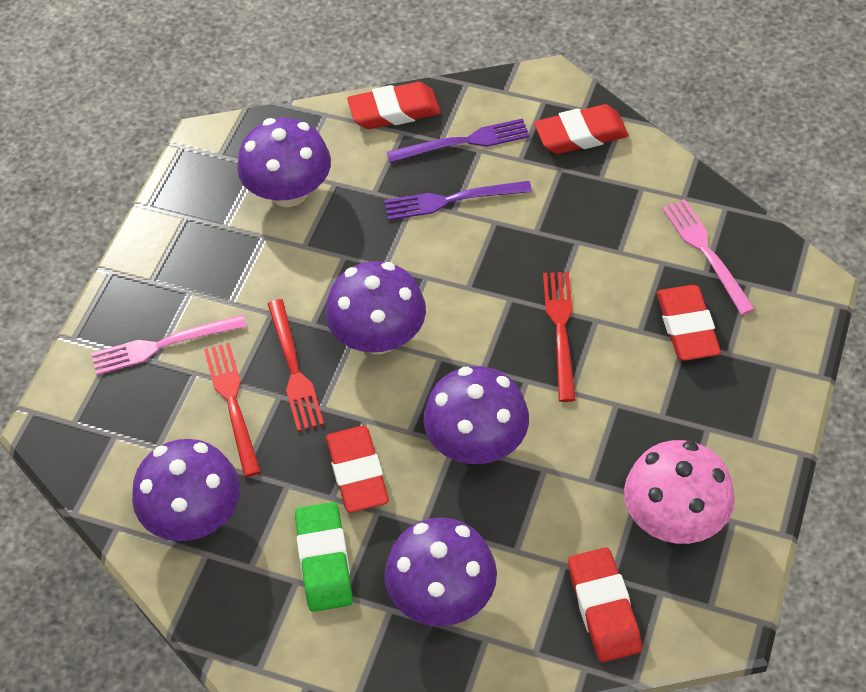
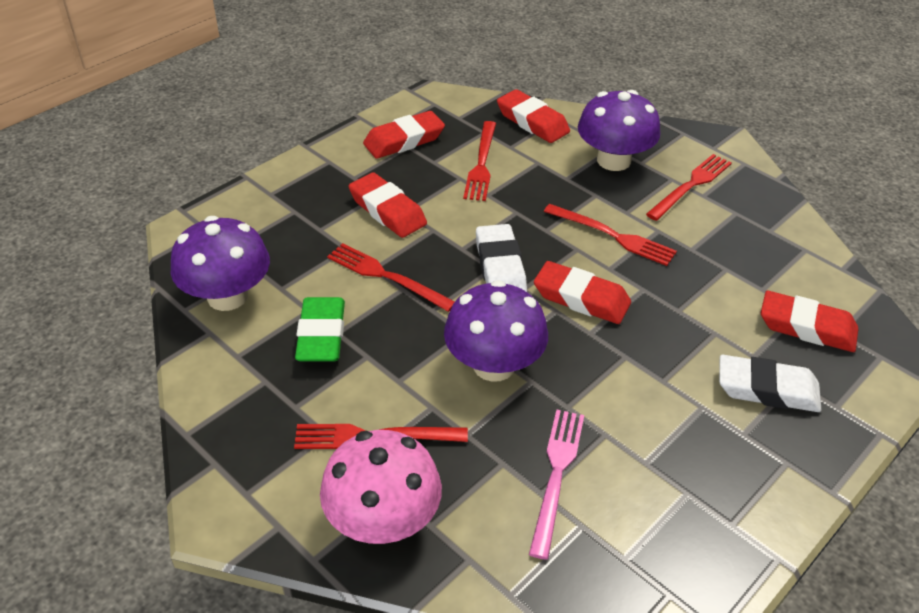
pink fork: [91,314,247,375] [662,199,755,315] = 2 -> [529,410,584,560] = 1
purple fork: [384,181,532,220] [387,118,530,163] = 2 -> none = 0
purple mushroom: [132,439,240,541] [237,118,331,207] [326,261,426,354] [384,518,497,626] [424,366,529,464] = 5 -> [171,216,270,311] [444,280,548,382] [578,90,660,171] = 3
red fork: [204,343,261,477] [268,299,324,431] [543,272,576,402] = 3 -> [294,424,468,449] [327,243,455,312] [463,121,496,201] [544,204,677,266] [646,154,732,221] = 5
white eraser: none = 0 -> [476,224,527,292] [719,355,821,412] = 2

